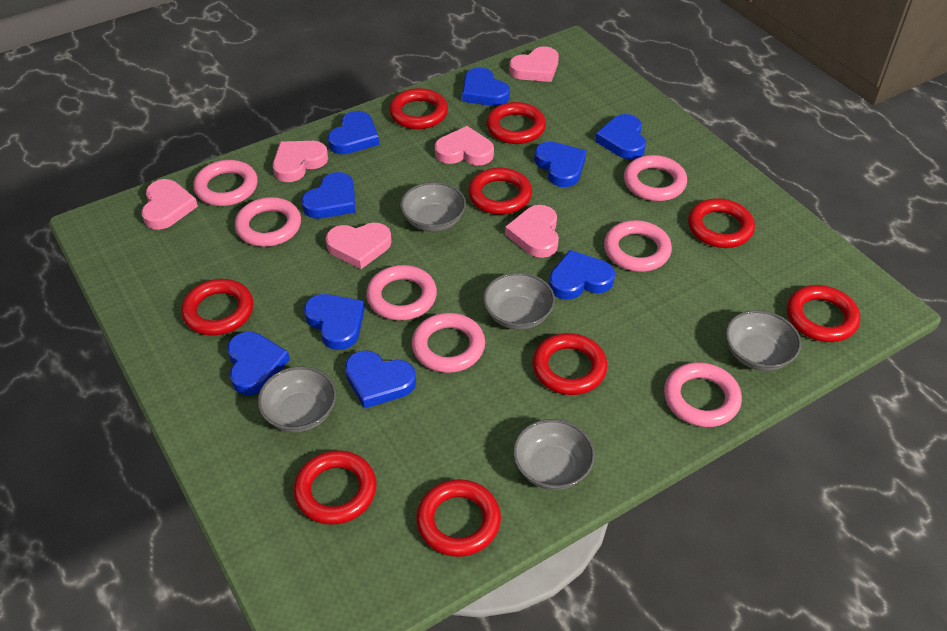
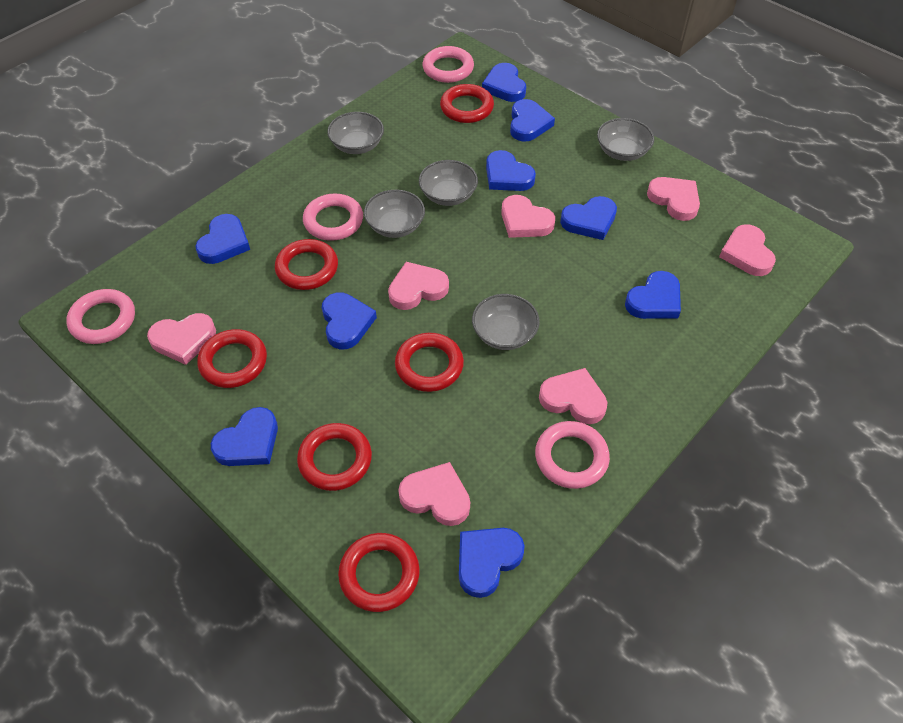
pink heart: [141,179,198,230] [273,141,328,182] [326,223,391,269] [435,126,494,165] [505,205,559,258] [509,46,559,82] = 6 -> [147,313,216,365] [388,262,449,310] [398,462,470,526] [501,195,555,238] [539,368,607,424] [647,177,700,221] [719,224,776,276] = 7
pink ring: [193,160,258,206] [235,197,301,247] [366,265,437,321] [412,313,485,373] [604,220,672,272] [624,155,687,201] [664,362,742,427] = 7 -> [66,289,135,344] [303,193,363,241] [422,46,474,83] [535,421,610,489] = 4
red ring: [181,279,254,335] [293,450,376,525] [389,88,448,129] [416,479,501,557] [468,168,532,215] [486,102,546,144] [532,333,608,395] [688,198,755,248] [787,285,860,342] = 9 -> [197,329,267,388] [275,239,338,290] [297,423,372,491] [338,533,420,612] [395,333,464,392] [440,84,494,123] = 6

